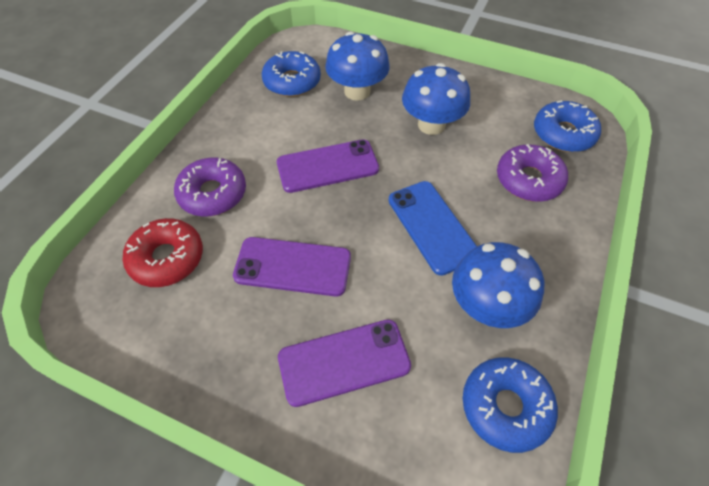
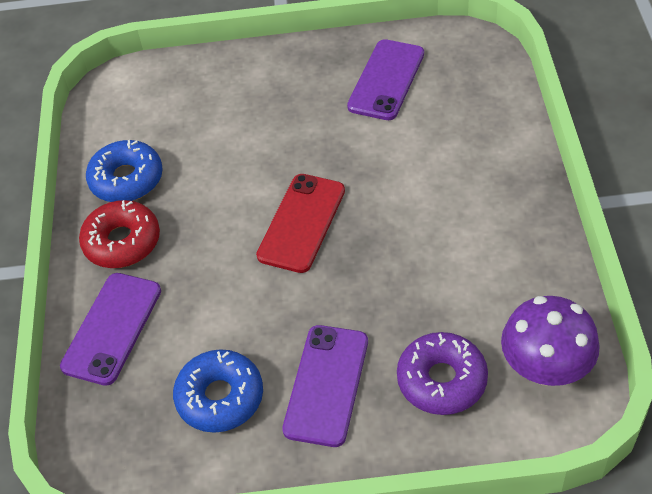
blue donut: [262,51,321,97] [463,358,558,453] [534,100,601,152] = 3 -> [86,140,163,202] [173,349,263,433] = 2
blue mushroom: [325,32,390,101] [402,63,470,135] [452,242,544,328] = 3 -> none = 0
blue phone: [388,181,477,276] = 1 -> none = 0
purple donut: [174,158,246,216] [497,144,568,202] = 2 -> [397,332,488,415] = 1
purple mushroom: none = 0 -> [501,296,600,386] = 1
red phone: none = 0 -> [256,174,345,273] = 1

